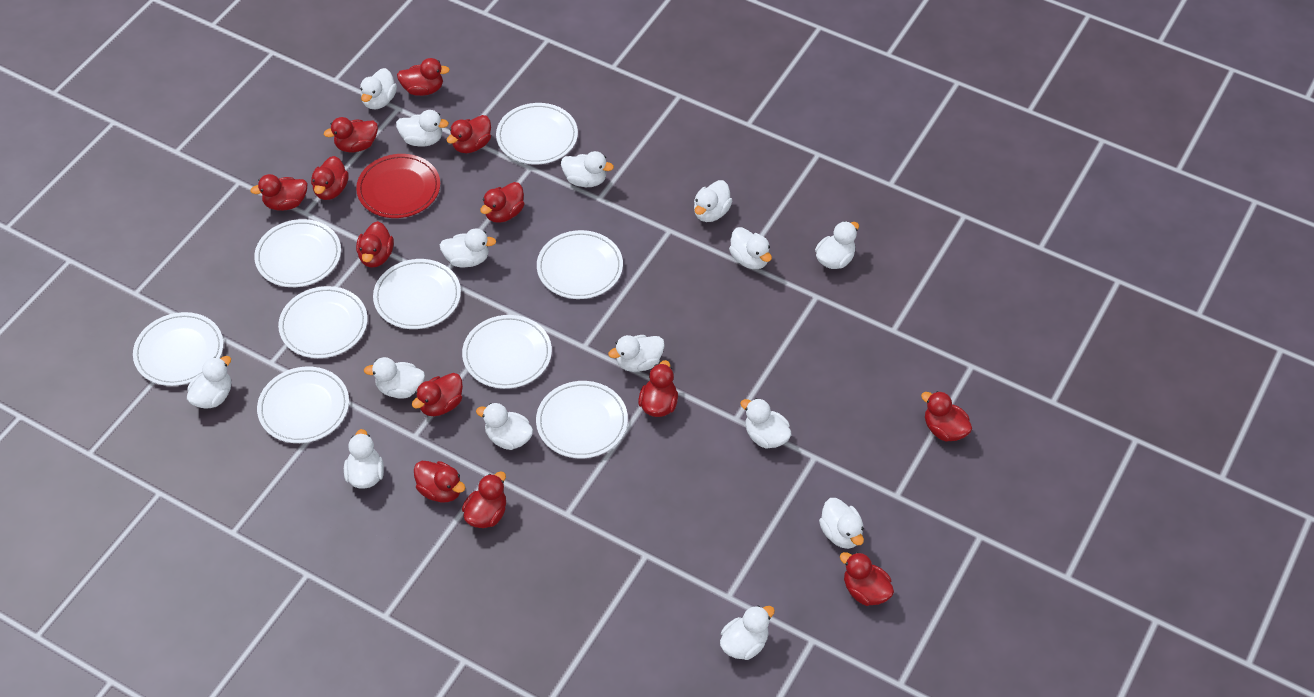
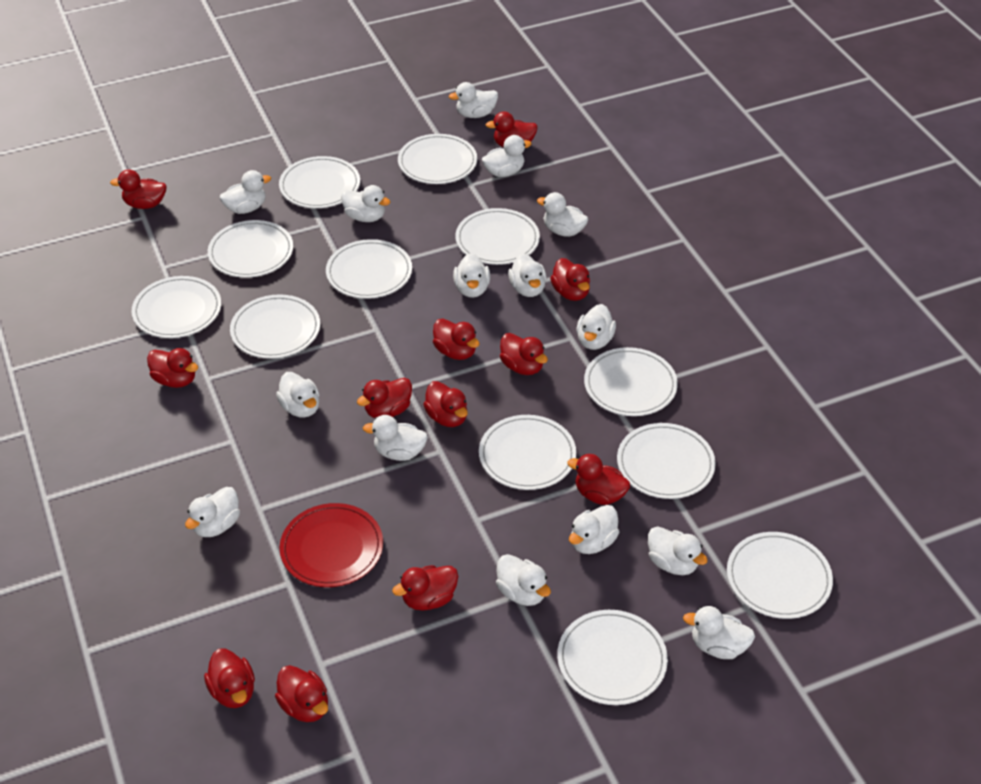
red duck: [250,174,307,211] [311,156,349,200] [324,117,378,152] [356,221,394,268] [397,58,450,96] [412,373,463,416] [414,461,466,502] [446,115,491,153] [462,471,506,528] [480,182,524,223] [638,360,678,417] [840,552,894,606] [921,391,972,442] = 13 -> [110,169,167,209] [147,348,198,388] [204,648,255,708] [275,665,328,722] [357,378,412,418] [392,565,458,611] [423,381,468,427] [433,318,480,360] [486,111,538,147] [500,333,548,375] [550,258,590,301] [567,454,630,505] = 12
white plate: [133,312,223,386] [254,219,341,287] [257,366,349,443] [278,286,368,358] [373,259,461,329] [462,315,552,389] [496,103,578,165] [536,381,628,458] [537,230,623,299] = 9 -> [132,276,221,338] [208,220,293,278] [230,294,320,359] [279,156,360,208] [326,239,412,299] [398,134,477,184] [455,208,540,265] [479,415,576,490] [557,610,668,705] [584,347,678,416] [617,423,716,499] [727,532,833,619] = 12

